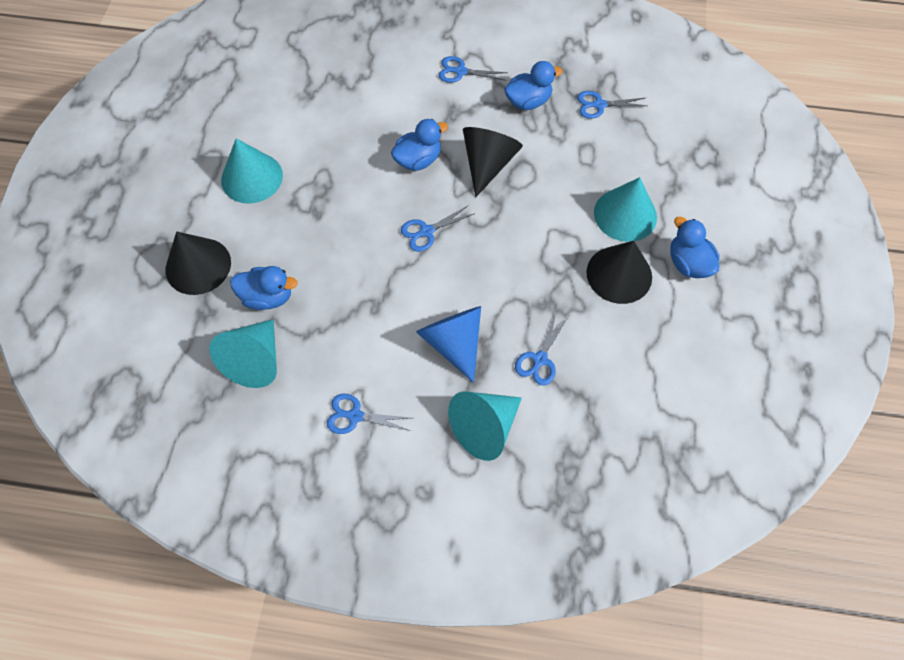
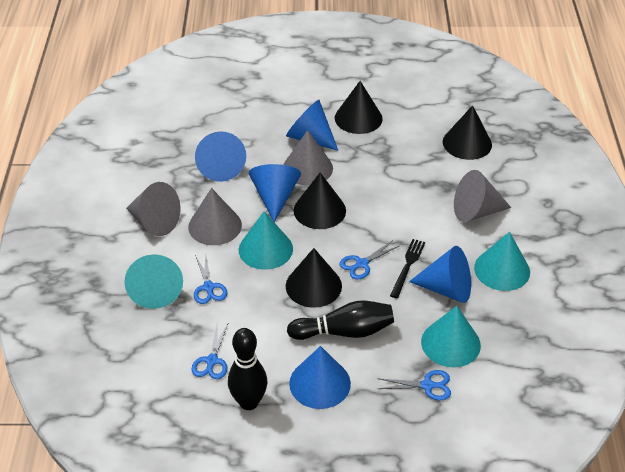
black bowling pin: none = 0 -> [228,328,267,410] [287,301,394,340] = 2
black cone: [165,231,231,295] [463,127,523,197] [587,241,652,304] = 3 -> [286,248,342,308] [294,173,346,229] [335,81,383,134] [443,105,492,160] = 4
black fork: none = 0 -> [390,239,425,298] = 1
blue cone: [416,306,481,383] = 1 -> [195,131,246,182] [249,164,301,222] [286,100,339,151] [289,346,351,409] [409,246,471,303] = 5
blue duck: [230,266,298,310] [391,119,448,171] [504,61,562,110] [670,217,720,278] = 4 -> none = 0
blue scissors: [327,394,411,434] [401,205,475,252] [439,56,508,83] [515,313,568,385] [577,91,647,119] = 5 -> [191,324,228,379] [194,255,228,304] [339,240,399,280] [377,370,451,400] = 4
grey cone: none = 0 -> [126,182,181,236] [188,188,242,245] [283,130,333,186] [454,170,511,222] = 4

